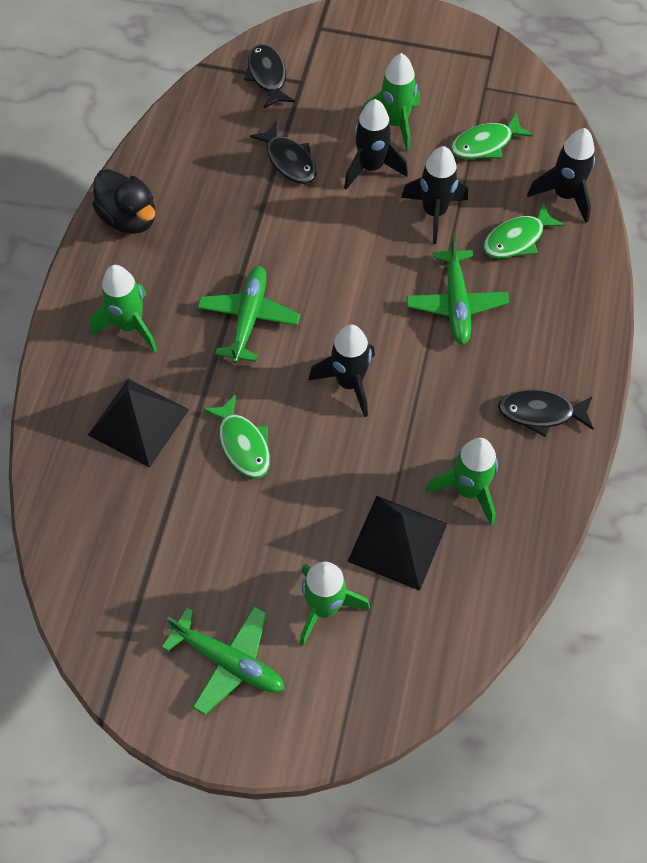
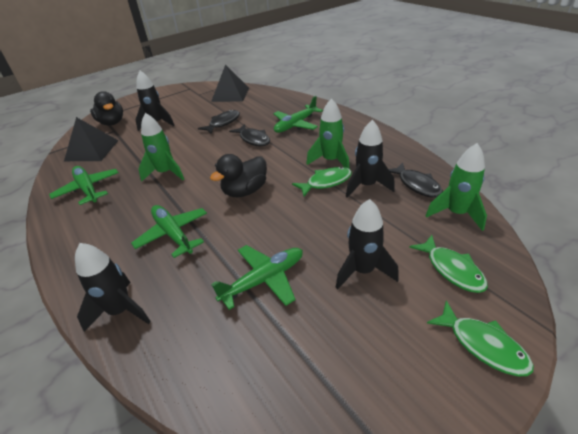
black duck: [92,169,156,234] = 1 -> [90,91,123,126] [210,154,267,197] = 2
green plane: [162,606,285,715] [197,266,300,363] [406,235,509,345] = 3 -> [49,166,118,205] [131,205,207,258] [211,245,303,310] [273,96,323,133] = 4
green rocket: [90,265,157,352] [300,562,370,646] [362,53,420,151] [425,438,498,526] = 4 -> [138,113,184,182] [306,98,350,169] [426,143,487,231] = 3

